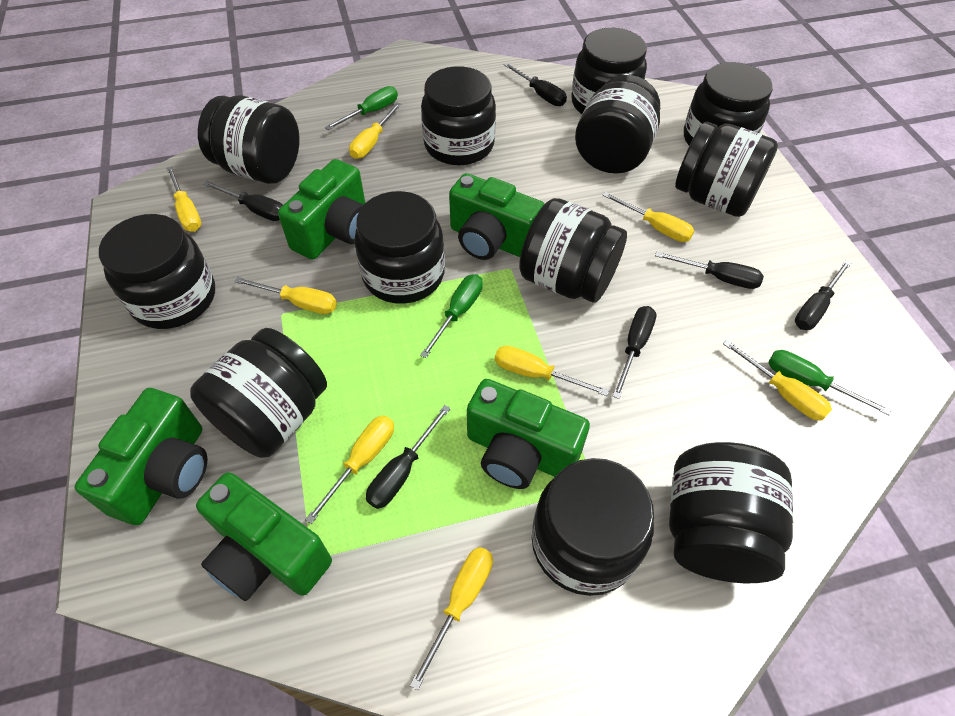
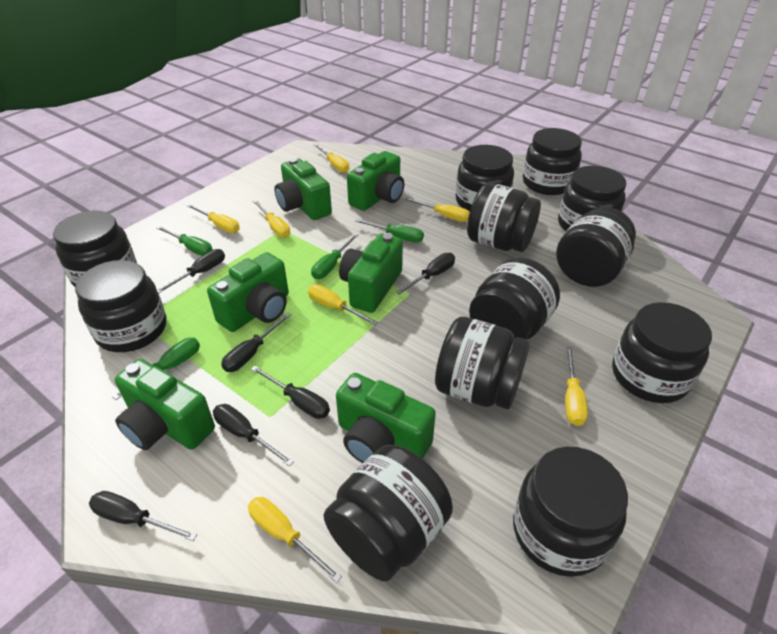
green camera: [74,388,207,525] [196,472,332,601] [278,159,365,260] [449,173,544,260] [467,379,590,489] = 5 -> [115,359,215,450] [207,252,289,332] [274,158,332,220] [336,373,436,463] [339,233,403,313] [347,151,404,211] = 6
green screwdriver: [325,86,398,130] [420,274,483,358] [768,350,891,415] = 3 -> [112,338,200,400] [156,226,212,256] [311,233,359,279] [355,219,424,243] = 4
yellow screwdriver: [166,166,202,232] [234,277,337,314] [305,416,394,524] [349,103,402,159] [410,547,493,690] [495,345,609,396] [602,192,694,242] [723,340,832,421] = 8 -> [187,204,240,233] [248,497,342,583] [253,200,290,238] [308,284,378,326] [313,144,349,173] [404,197,470,222] [565,346,588,426] = 7

